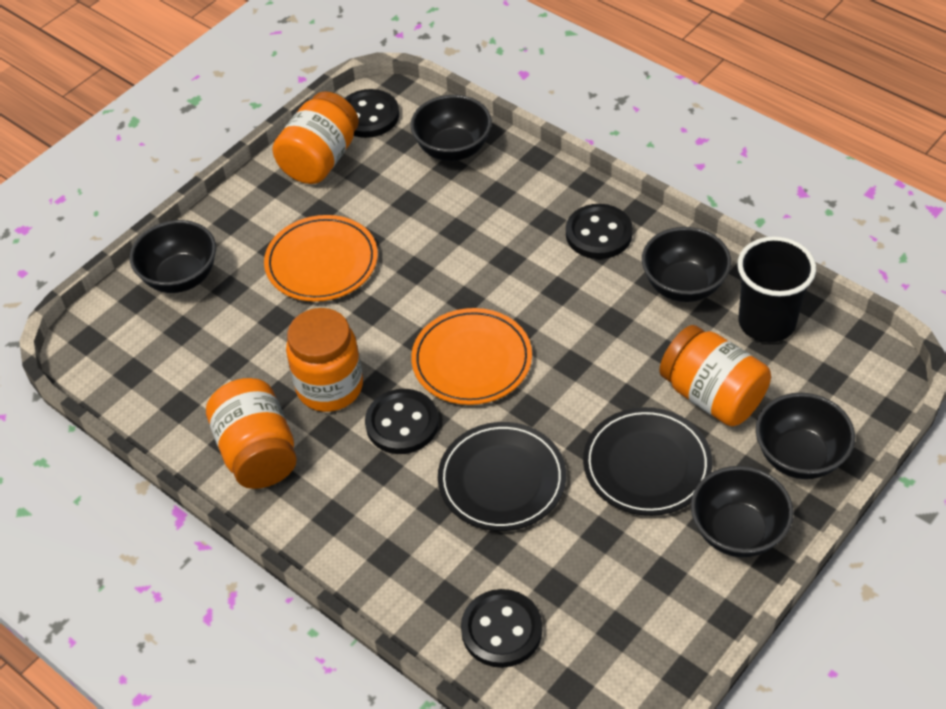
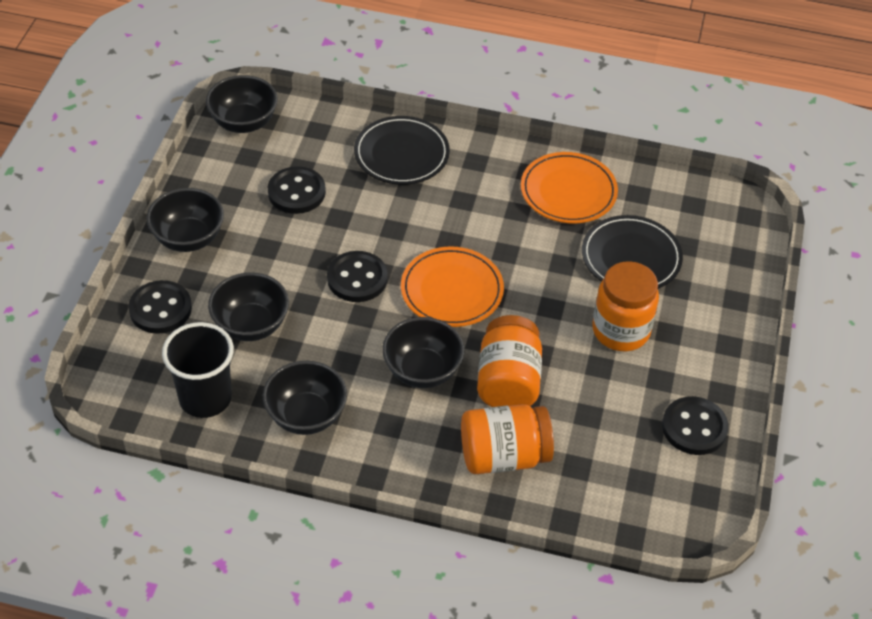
orange jar: [206,378,297,489] [272,91,359,184] [286,308,363,412] [659,325,771,426] = 4 -> [461,404,554,474] [477,315,542,407] [592,261,659,351] = 3

